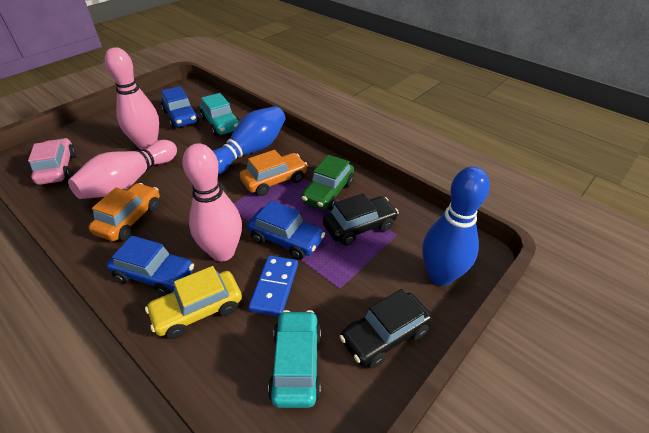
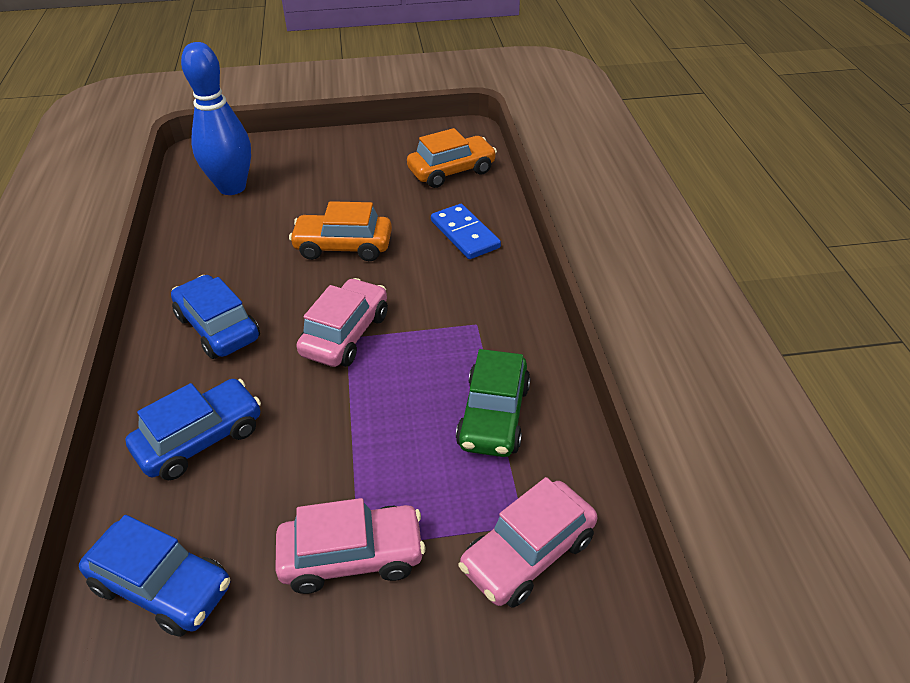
black car: [323,193,399,246] [340,289,432,369] = 2 -> none = 0
blue bowling pin: [213,106,286,174] [422,166,490,286] = 2 -> [181,42,251,195] = 1
pink bowling pin: [68,140,177,199] [105,47,159,150] [182,143,242,262] = 3 -> none = 0
pink car: [28,138,76,185] = 1 -> [275,498,426,594] [297,278,388,367] [458,477,597,608] = 3
turquoise car: [200,93,240,136] [268,310,321,408] = 2 -> none = 0
yellow car: [145,266,242,339] = 1 -> none = 0

